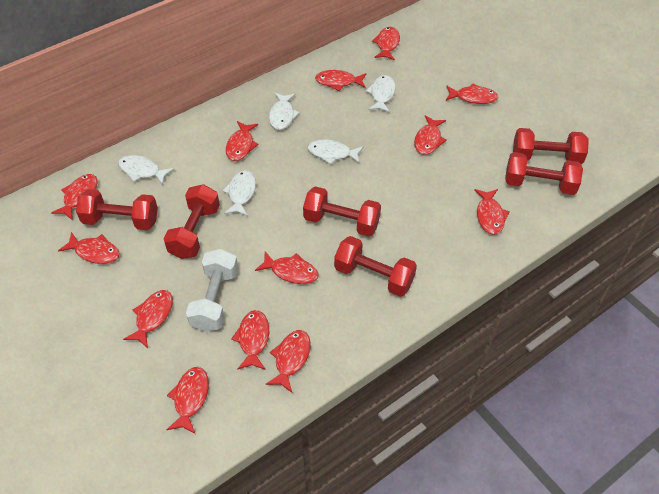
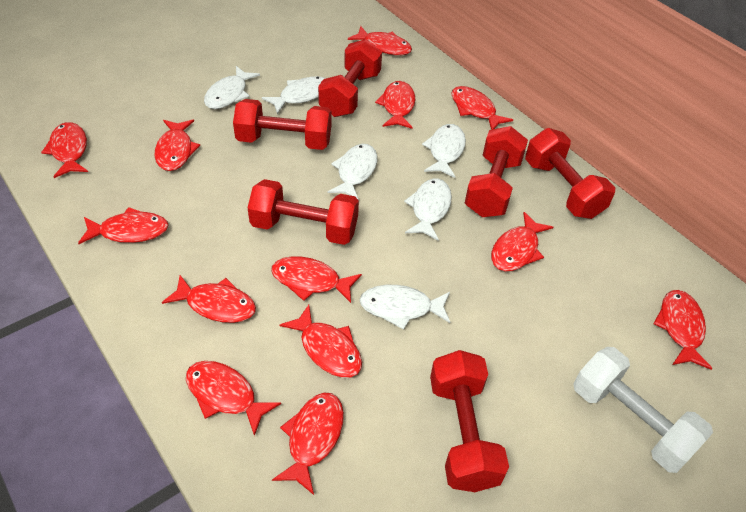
white fish: [118,155,174,185] [222,170,256,216] [269,93,300,130] [307,139,364,165] [366,75,396,113] = 5 -> [204,66,260,109] [262,76,326,114] [327,144,377,200] [359,285,450,330] [404,178,452,241] [422,124,466,178] = 6

